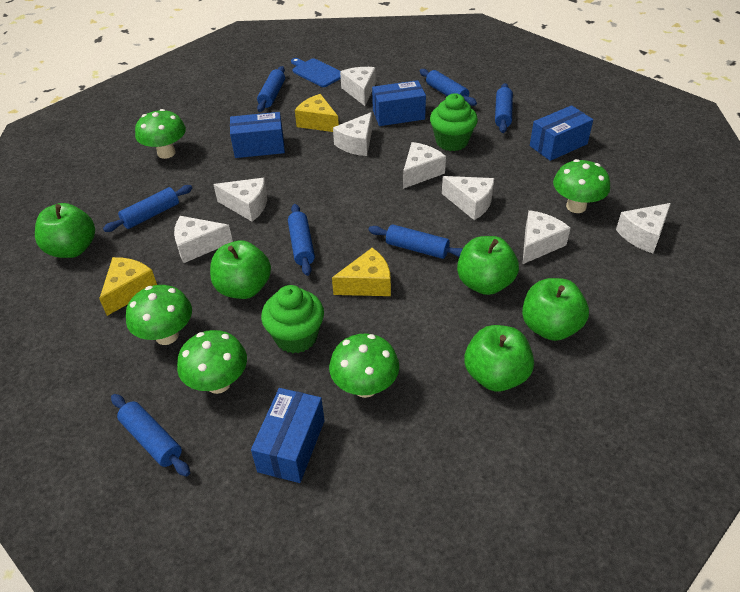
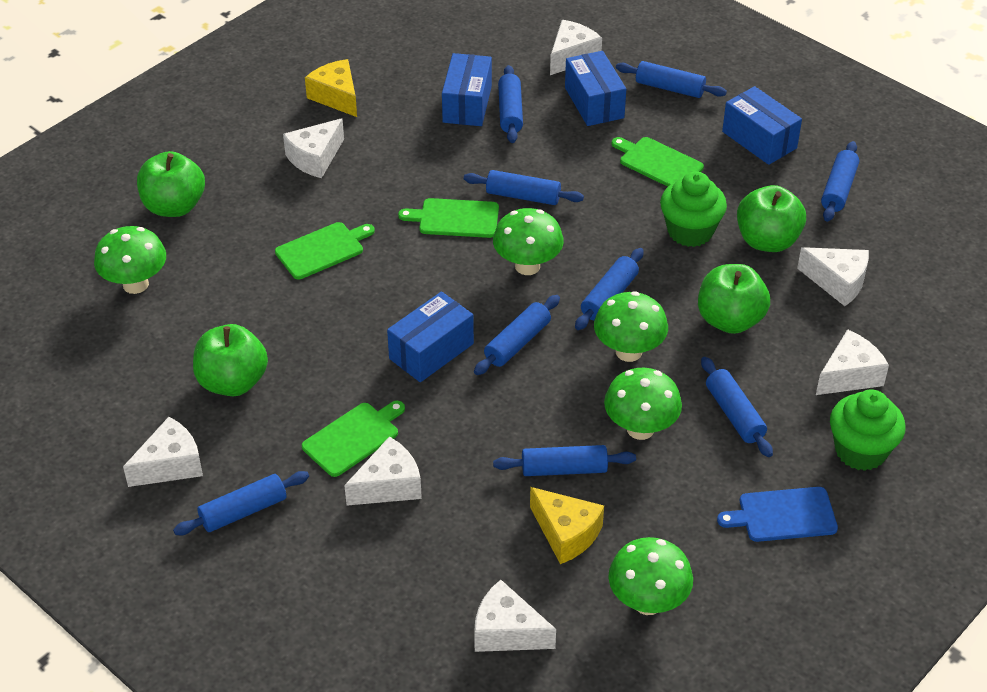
blue rolling pin: [103,185,192,232] [111,394,190,477] [257,66,285,112] [288,204,315,276] [368,225,463,259] [420,69,477,106] [495,83,513,133] = 7 -> [173,471,309,535] [464,170,584,205] [474,295,560,375] [493,445,636,476] [498,65,523,143] [575,248,644,330] [616,61,727,98] [701,357,773,457] [821,141,859,222] = 9
green apple: [35,203,95,258] [210,240,271,299] [457,236,519,295] [464,325,534,392] [522,278,589,341] = 5 -> [137,151,205,217] [193,324,268,396] [698,264,770,334] [737,185,806,252] = 4
green cutting board: none = 0 -> [275,222,375,279] [302,401,405,477] [398,198,499,238] [612,137,704,187] = 4
white cheese: [174,216,233,263] [213,178,267,222] [333,112,372,156] [340,67,376,106] [403,142,446,189] [442,176,494,220] [522,210,571,265] [616,203,671,253] = 8 -> [123,417,203,487] [283,118,344,178] [344,436,422,506] [474,580,556,652] [550,20,602,75] [797,247,869,306] [816,329,889,395] = 7
yellow cheese: [99,257,157,316] [295,94,339,132] [332,248,391,296] = 3 -> [305,59,357,117] [530,487,604,564] = 2

